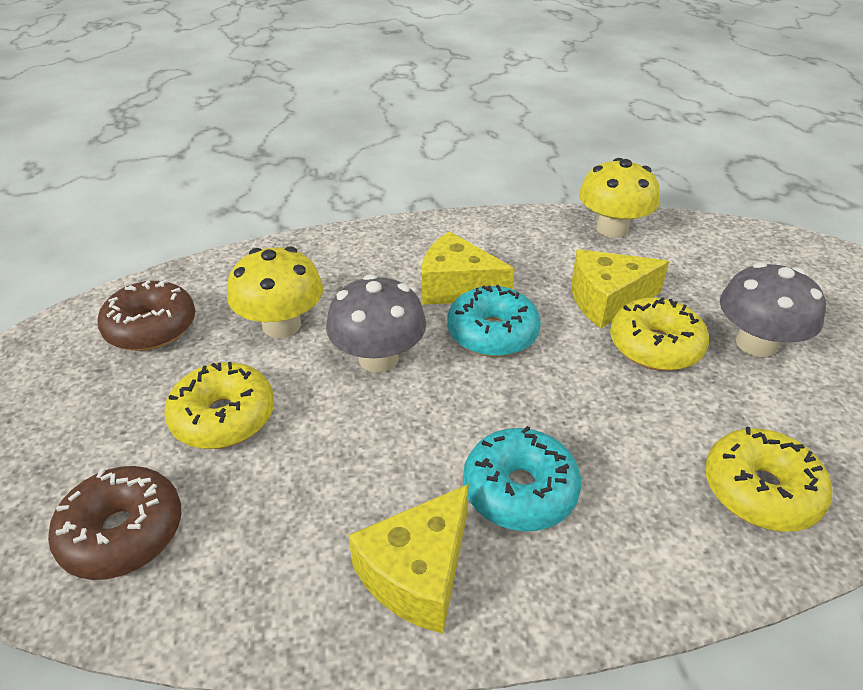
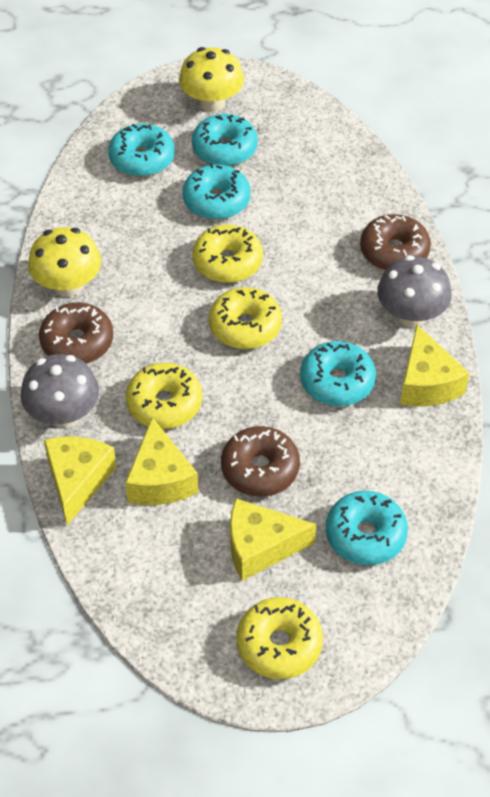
brown donut: [48,466,181,580] [97,280,195,351] = 2 -> [39,303,113,364] [221,426,300,497] [360,214,431,270] = 3
turquoise donut: [447,285,541,357] [463,426,581,531] = 2 -> [108,124,175,177] [183,163,250,220] [192,114,258,166] [300,341,376,406] [326,491,408,565] = 5
yellow cheese: [348,484,469,634] [422,231,515,305] [571,249,669,328] = 3 -> [44,436,117,526] [125,417,199,505] [230,498,316,581] [400,325,470,406] = 4
yellow donut: [164,362,274,449] [610,297,709,371] [705,427,832,532] = 3 -> [126,363,202,429] [192,225,263,283] [209,287,282,349] [236,597,323,679] = 4

